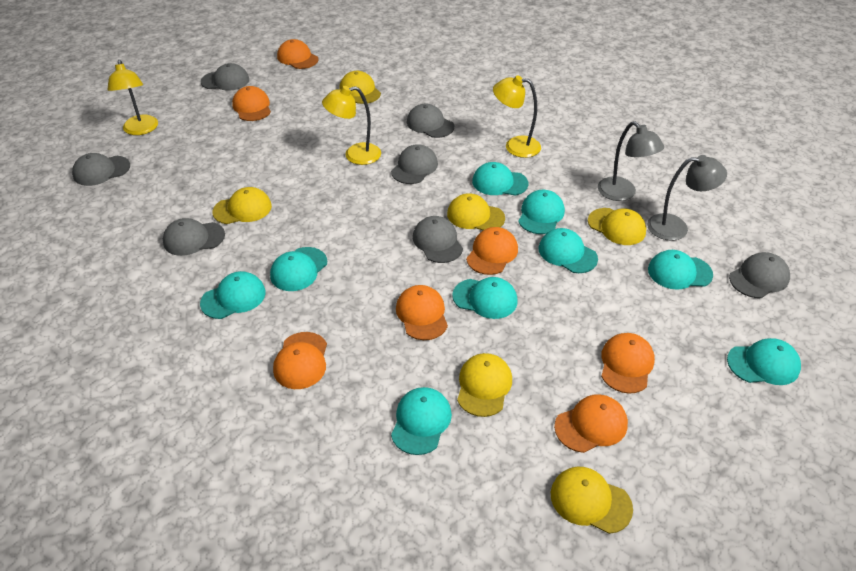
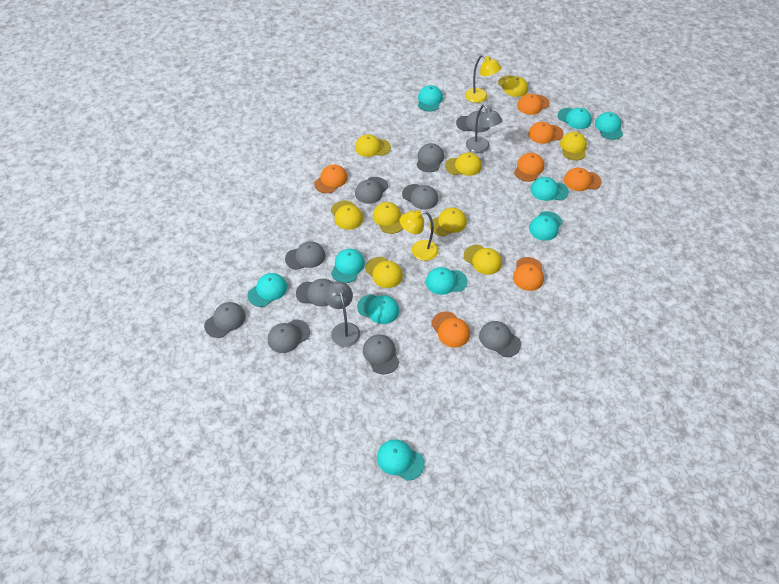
grey cap: [72,153,130,186] [163,218,225,256] [201,63,249,91] [391,144,438,184] [407,104,454,138] [413,216,463,263] [729,252,790,298] = 7 -> [204,302,246,338] [268,320,310,353] [285,241,325,270] [296,279,333,307] [355,177,388,204] [363,334,399,374] [402,184,438,209] [417,143,444,172] [456,111,490,132] [479,321,521,357] = 10
turquoise cap: [200,271,266,319] [270,247,327,291] [391,387,452,455] [452,277,518,319] [472,162,529,195] [518,190,565,234] [539,228,598,273] [648,250,713,290] [727,338,801,385] = 9 -> [248,273,287,307] [331,249,365,283] [357,294,399,324] [377,439,425,481] [418,85,443,111] [426,267,467,295] [529,211,563,241] [530,177,569,201] [558,108,592,129] [595,112,623,140] = 10
yellow cap: [212,187,272,224] [339,71,381,104] [447,193,505,230] [457,353,512,417] [551,467,633,534] [588,208,646,245] = 6 -> [331,201,363,230] [355,134,391,157] [365,257,403,288] [373,202,403,234] [429,208,467,236] [445,153,482,176] [464,245,502,275] [498,75,528,97] [560,132,587,160] = 9
yellow lamp: [108,60,158,135] [322,86,381,165] [493,76,541,158] = 3 -> [400,210,439,261] [465,55,502,103] = 2

